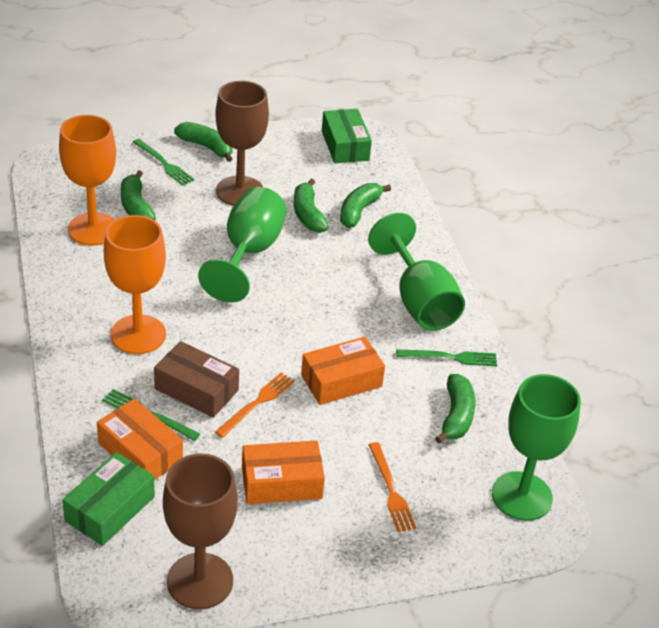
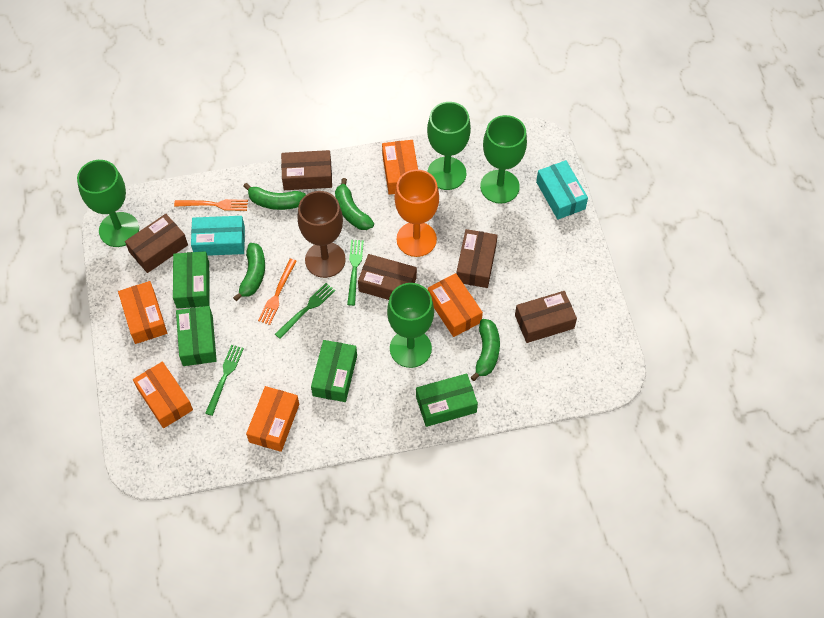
brown box: [154,341,239,418] = 1 -> [125,214,188,273] [281,150,332,190] [358,254,417,300] [456,229,498,288] [515,291,577,343] = 5
brown goblet: [163,454,238,609] [215,81,269,206] = 2 -> [297,191,346,278] = 1
green banana: [121,170,156,221] [174,122,233,162] [294,179,329,233] [340,183,391,228] [435,374,475,443] = 5 -> [233,243,265,301] [243,183,306,210] [335,178,374,230] [470,319,500,381] = 4
green box: [62,452,155,546] [322,109,372,163] = 2 -> [173,251,210,308] [176,306,217,366] [311,340,357,402] [416,374,478,427] = 4
green goblet: [198,187,287,303] [368,213,465,331] [492,374,581,521] = 3 -> [77,160,139,247] [387,283,434,368] [427,102,471,190] [480,115,527,204] = 4
orange box: [97,399,183,480] [242,440,325,504] [301,337,385,405] = 3 -> [118,281,167,344] [133,362,193,428] [246,386,299,452] [382,140,418,195] [428,273,483,337] = 5
orange goblet: [59,115,116,246] [104,215,166,354] = 2 -> [395,169,439,257] = 1
turquoise box: none = 0 -> [191,216,245,256] [536,160,588,220] = 2

